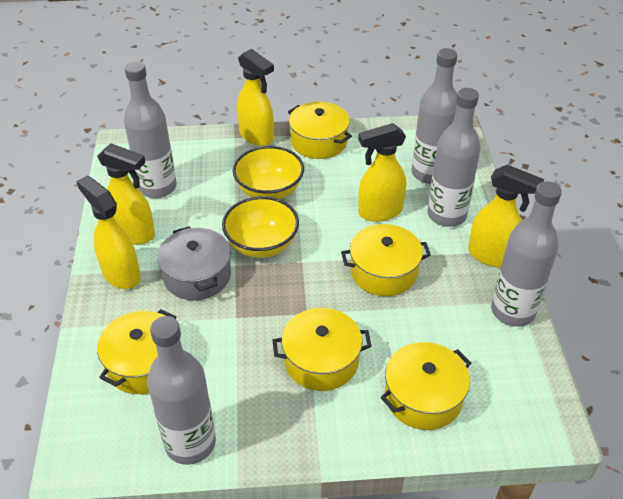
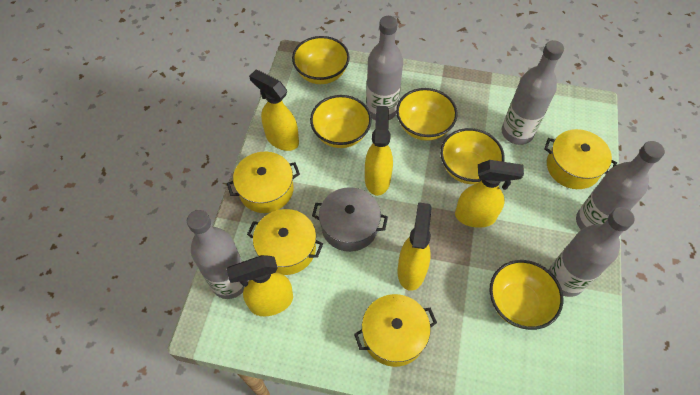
yellow bowl: [222,196,299,258] [233,146,304,199] = 2 -> [292,36,350,84] [310,95,372,148] [396,88,458,141] [440,128,505,184] [489,260,563,330] = 5
yellow pot: [97,309,176,394] [273,308,372,391] [288,102,352,159] [341,224,431,296] [381,342,471,430] = 5 -> [227,152,300,213] [247,209,323,275] [354,294,437,367] [544,129,617,189] = 4

